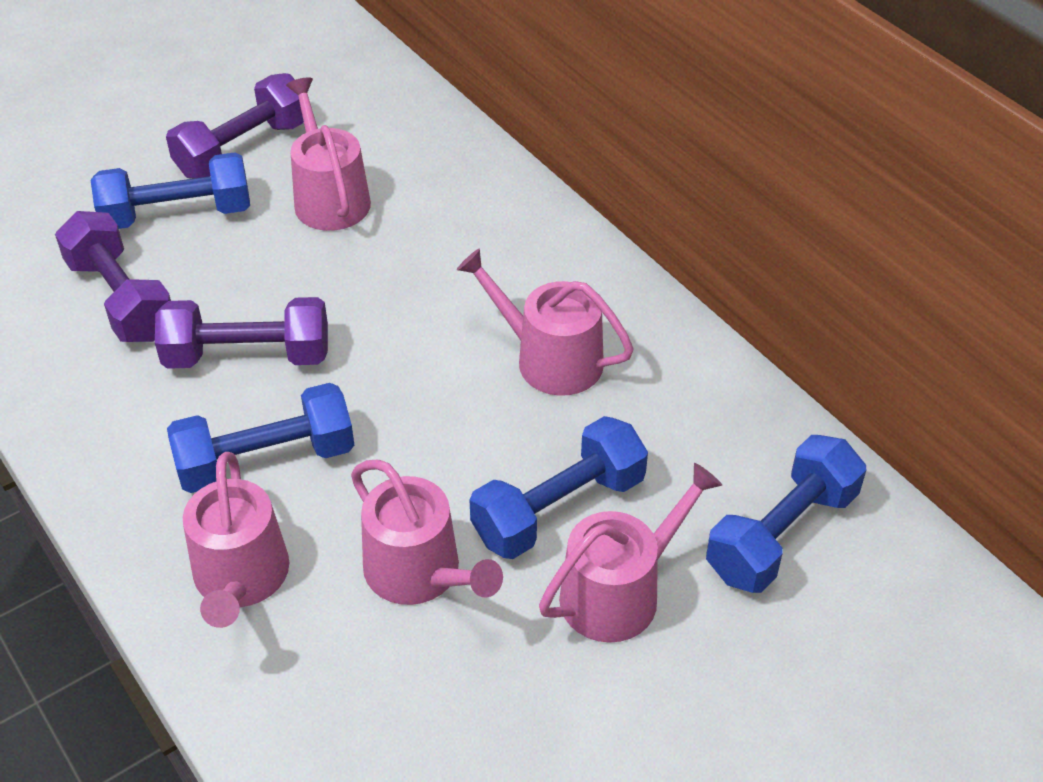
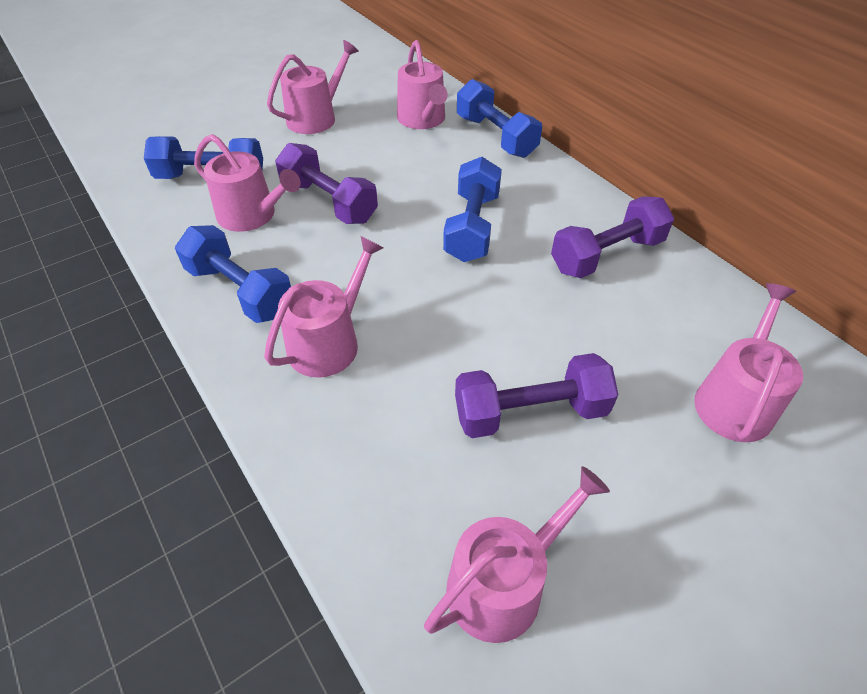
pink watering can: [183,452,289,628] [286,77,371,231] [351,460,503,605] [457,249,634,396] [539,463,722,643] = 5 -> [194,134,301,232] [264,236,384,378] [267,40,359,134] [397,40,448,129] [424,466,610,643] [694,283,803,442] = 6

